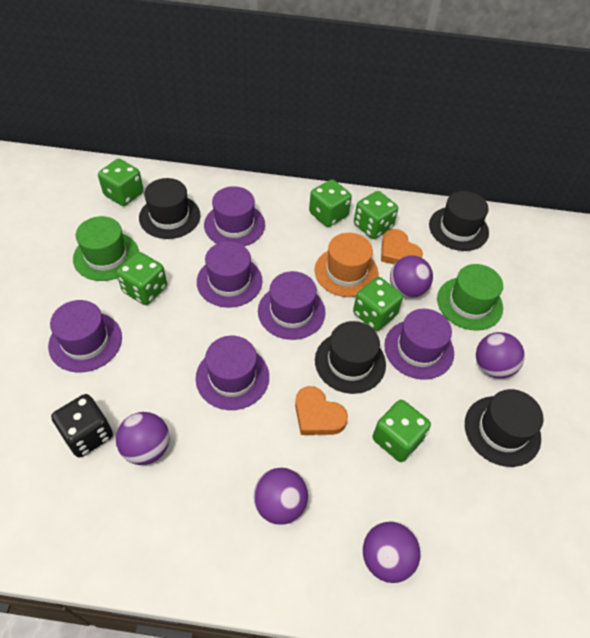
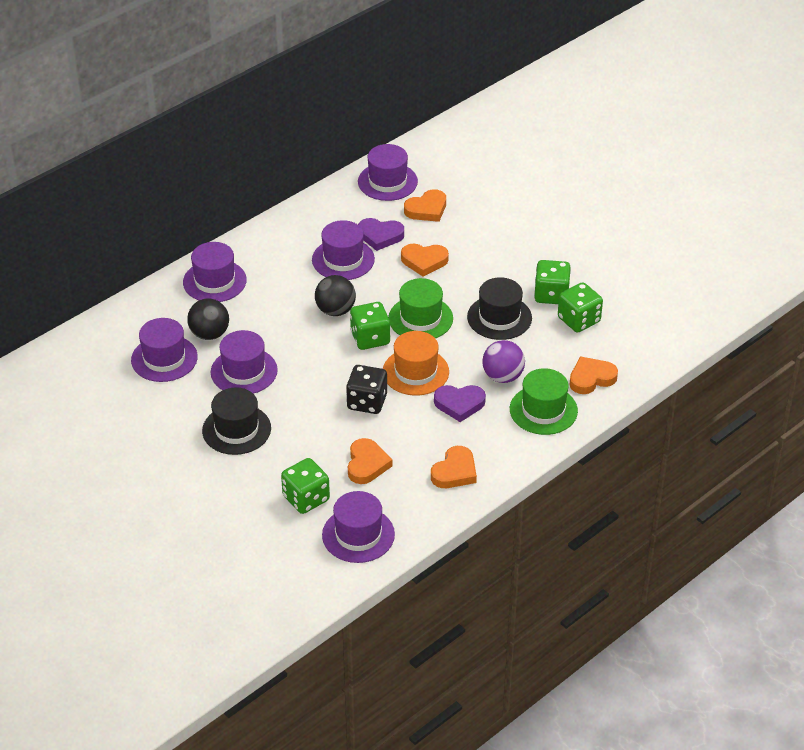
black ball: none = 0 -> [187,299,229,340] [315,275,356,316] = 2
black hat: [139,178,200,239] [315,321,386,394] [429,191,489,251] [465,389,543,467] = 4 -> [202,387,271,455] [467,277,532,340] = 2
green dice: [98,159,144,206] [116,252,167,305] [309,179,352,227] [353,277,403,331] [354,191,398,239] [373,400,431,462] = 6 -> [281,458,330,514] [350,302,390,350] [534,260,571,304] [558,282,603,332] = 4
orange heart: [295,386,348,435] [381,229,423,264] = 2 -> [348,438,392,484] [401,244,449,277] [404,189,446,222] [431,446,477,488] [569,356,618,394] = 5
purple ball: [116,412,170,465] [253,468,308,525] [363,522,421,583] [390,256,433,298] [476,332,525,378] = 5 -> [482,340,525,383] = 1
purple heart: none = 0 -> [358,218,404,251] [434,385,486,422] = 2

